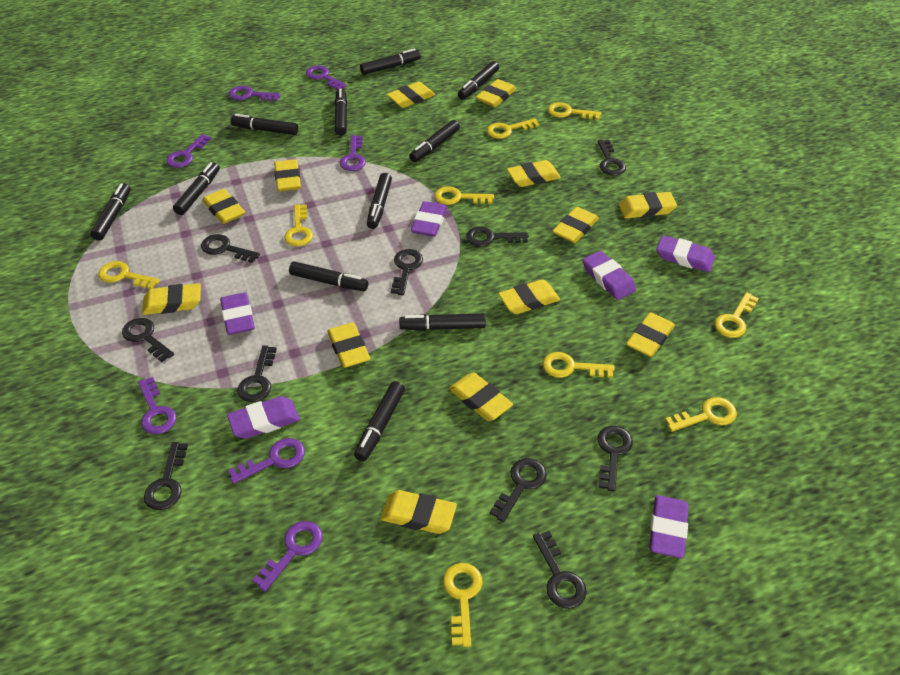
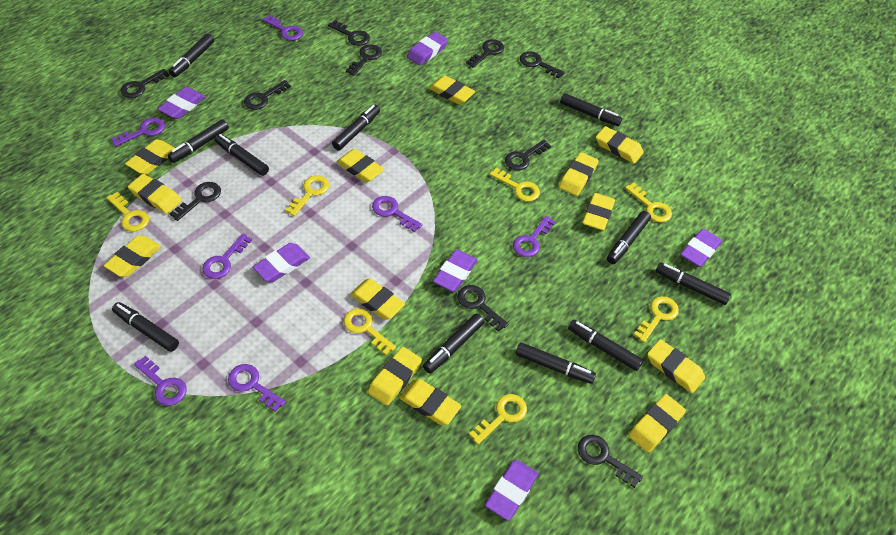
yellow key: [98,261,160,289] [284,204,313,246] [434,186,494,205] [443,563,483,647] [487,118,539,139] [543,352,615,378] [548,102,602,120] [665,397,737,432] [714,292,759,338] = 9 -> [107,192,149,232] [285,175,329,216] [344,308,396,355] [469,394,527,445] [490,168,540,202] [625,183,672,223] [634,296,679,343] = 7

